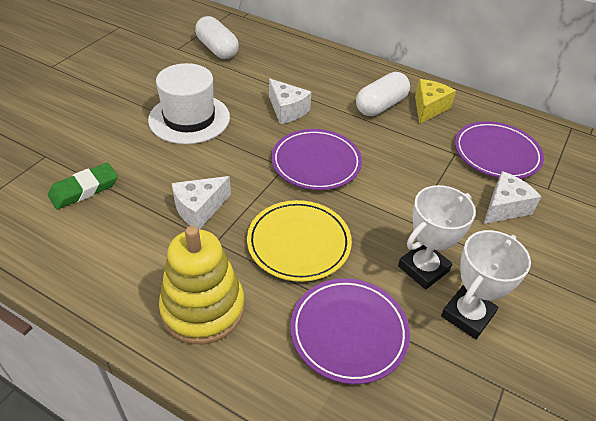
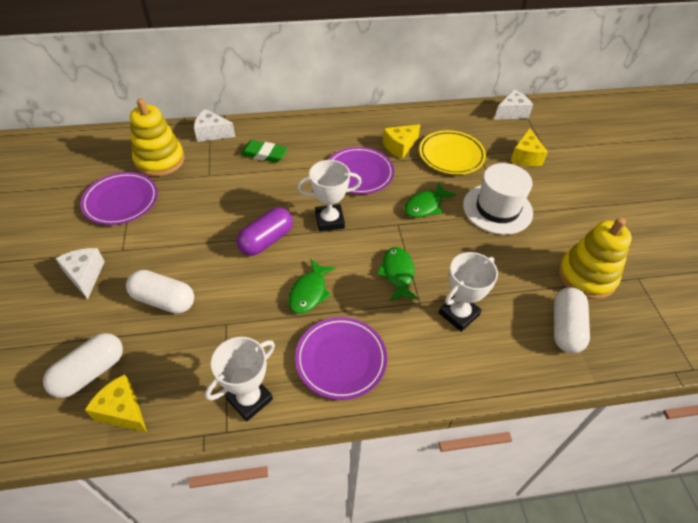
green fish: none = 0 -> [288,259,336,314] [377,247,418,301] [404,182,456,218] = 3
purple capsule: none = 0 -> [236,207,293,256] = 1
white capsule: [195,16,239,59] [356,72,410,116] = 2 -> [43,333,123,398] [126,270,194,314] [554,287,590,353] = 3
white trophy: [398,185,476,290] [441,230,531,339] = 2 -> [205,337,275,421] [297,160,362,232] [439,252,498,332] = 3
yellow cheese: [415,79,456,124] = 1 -> [85,374,147,433] [383,124,420,159] [510,128,548,166] = 3
yellow stacking toy: [159,226,245,344] = 1 -> [130,98,185,177] [558,217,632,299] = 2

